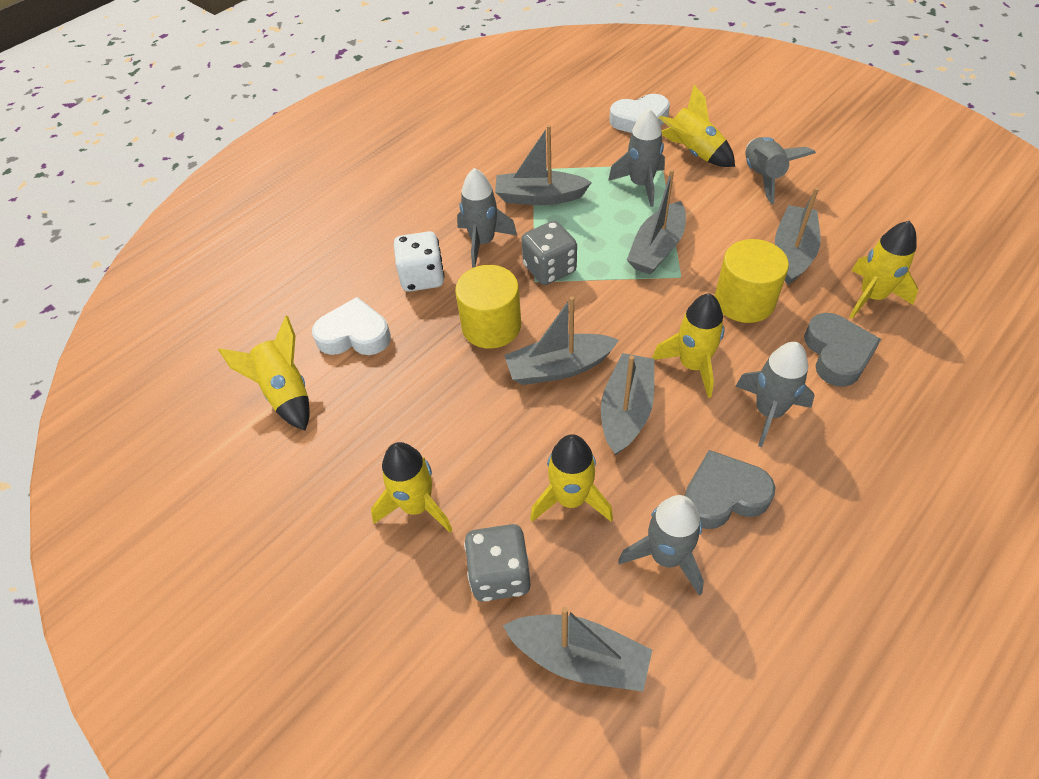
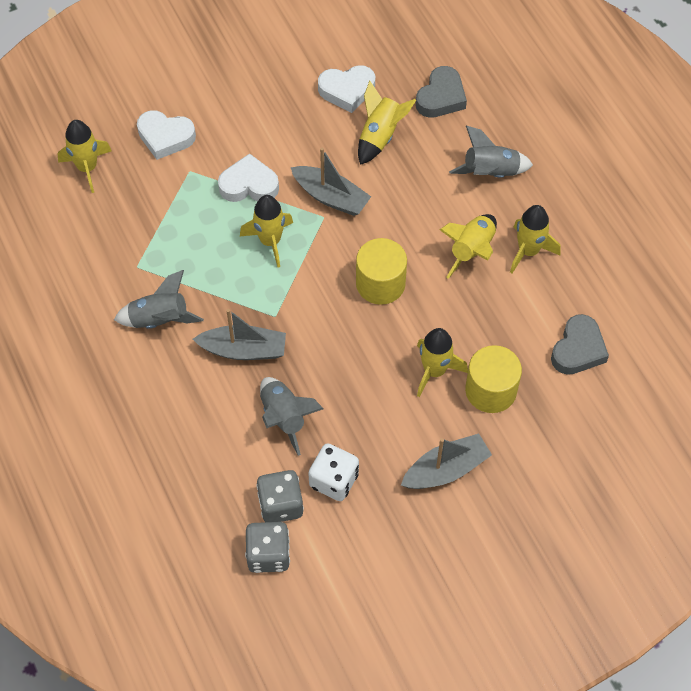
grey boat: [495,125,592,205] [503,607,652,692] [504,296,619,385] [601,353,654,455] [627,169,686,275] [775,187,821,285] = 6 -> [193,309,286,360] [291,148,371,216] [401,433,492,489] = 3
grey rocket: [457,168,517,268] [608,109,665,207] [618,495,704,596] [735,342,815,447] [745,137,816,204] = 5 -> [114,270,204,329] [260,377,324,456] [449,126,533,178] = 3
white heart: [312,297,391,355] [609,94,670,133] = 2 -> [137,110,196,160] [218,153,279,202] [318,65,375,113] = 3

